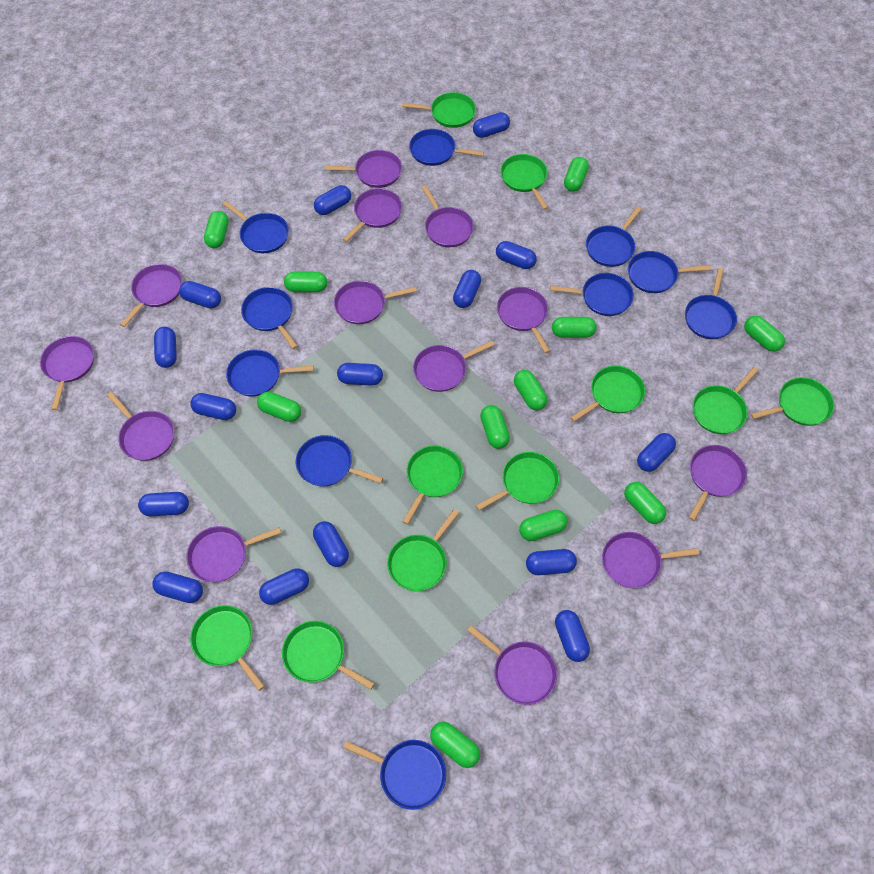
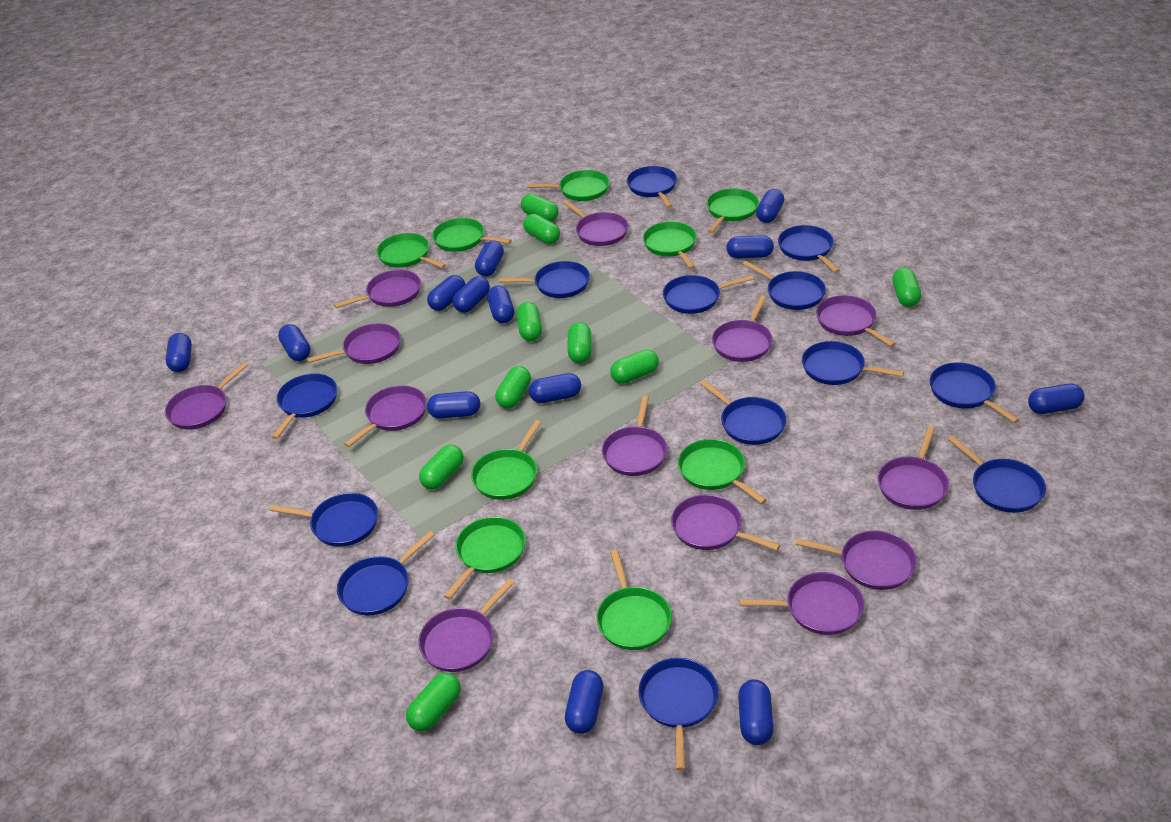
blue capsule: [138,492,189,516] [152,571,203,603] [154,327,177,368] [179,281,221,308] [190,393,236,420] [259,568,309,605] [313,521,349,567] [314,185,351,215] [337,363,383,386] [453,270,481,308] [473,112,510,138] [496,241,537,269] [526,549,577,575] [555,610,590,662] [637,433,676,472] = 15 -> [166,333,192,372] [278,324,311,361] [427,275,465,311] [427,391,480,419] [453,276,490,313] [475,240,504,277] [487,285,514,323] [529,373,581,403] [565,670,603,734] [726,235,774,259] [738,679,774,745] [756,189,784,223] [1028,383,1085,414] = 13
blue pan: [223,201,289,253] [226,349,314,396] [241,287,298,349] [296,435,383,486] [343,740,446,810] [409,129,484,166] [550,273,634,316] [586,206,642,267] [628,251,711,293] [685,268,737,339] = 10 -> [270,493,378,547] [272,373,337,439] [337,531,434,616] [499,261,590,298] [627,166,677,208] [638,658,719,771] [663,275,754,314] [699,380,786,445] [743,261,826,310] [778,225,840,273] [802,341,904,385] [929,362,1020,423] [948,436,1046,513] = 13
green capsule: [204,211,229,248] [257,392,301,422] [284,271,327,292] [430,722,480,768] [480,405,510,449] [514,370,548,410] [519,510,568,541] [552,317,597,338] [564,157,589,192] [624,482,666,524] [744,316,785,352] = 11 -> [406,673,461,731] [419,445,464,490] [495,366,531,409] [516,302,542,341] [521,194,559,222] [523,214,560,244] [568,322,592,363] [610,349,659,384] [892,268,921,307] = 9
green pan: [190,605,265,691] [282,621,375,690] [387,509,459,591] [402,92,476,128] [402,445,463,525] [476,452,559,511] [500,154,549,210] [570,366,645,422] [692,367,759,434] [751,377,834,426] = 10 -> [376,233,446,268] [432,218,512,252] [444,517,526,600] [471,420,541,500] [527,170,609,201] [596,550,672,650] [643,222,697,269] [678,439,767,504] [707,188,759,233] = 9

